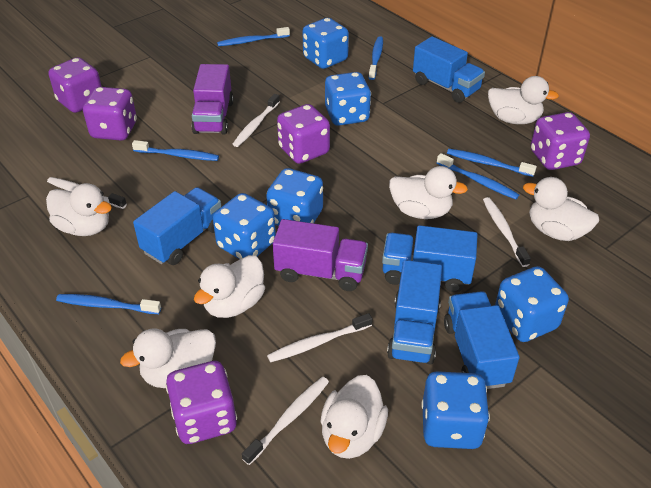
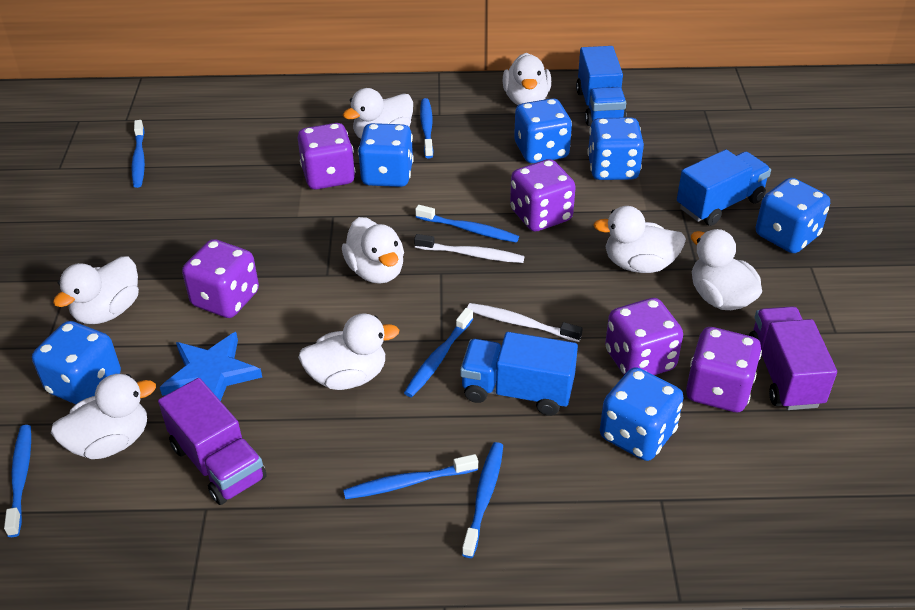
blue star: none = 0 -> [160,332,262,401] = 1
blue toothbrush: [56,294,161,314] [132,140,219,161] [217,27,290,46] [369,36,383,80] [437,153,519,200] [447,149,537,177] = 6 -> [4,425,31,537] [131,120,145,188] [343,454,478,499] [404,308,473,397] [415,205,519,243] [420,98,434,158] [462,442,503,558] = 7
blue truck: [133,187,221,265] [382,225,477,292] [387,260,442,365] [413,36,485,103] [444,291,519,389] = 5 -> [460,332,578,416] [576,46,627,126] [677,150,771,226] = 3
white duck: [46,183,112,236] [120,329,216,388] [194,255,265,318] [320,375,388,459] [389,166,468,219] [488,76,559,124] [523,177,599,241] = 7 -> [51,374,156,459] [53,256,139,324] [298,313,399,390] [342,217,404,284] [343,88,413,139] [503,53,551,105] [593,206,686,273] [691,229,762,310] = 8
white toothbrush: [47,177,127,209] [233,94,280,147] [242,376,329,465] [267,313,372,363] [483,197,531,267] = 5 -> [414,234,525,263] [467,303,583,342] = 2

